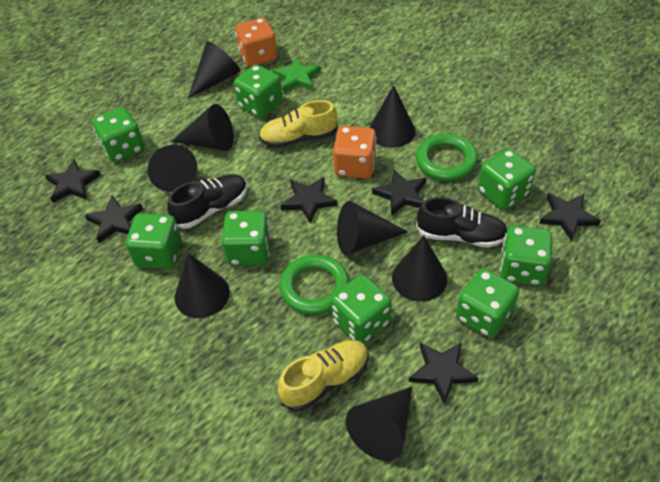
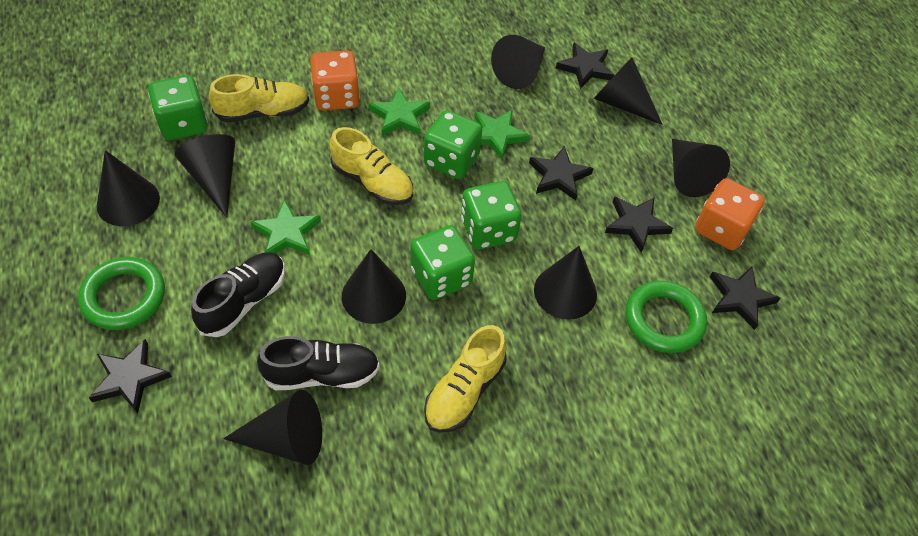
black star: [45,159,101,203] [85,195,143,243] [280,177,337,223] [372,169,426,216] [409,342,478,405] [539,193,601,241] = 6 -> [89,339,172,414] [529,146,593,200] [556,43,614,89] [605,196,673,253] [710,267,781,330] = 5
green dice: [92,107,144,163] [126,213,182,269] [222,211,271,266] [234,64,283,118] [331,275,391,344] [456,268,519,338] [478,149,535,210] [500,226,552,286] = 8 -> [148,75,208,141] [410,225,475,300] [424,110,482,179] [461,181,522,250] = 4
green star: [273,57,321,93] = 1 -> [251,199,321,255] [369,87,430,136] [474,109,530,160] = 3
yellow shoe: [259,100,338,148] [277,340,369,411] = 2 -> [209,74,309,123] [330,127,413,205] [424,325,507,433] = 3

